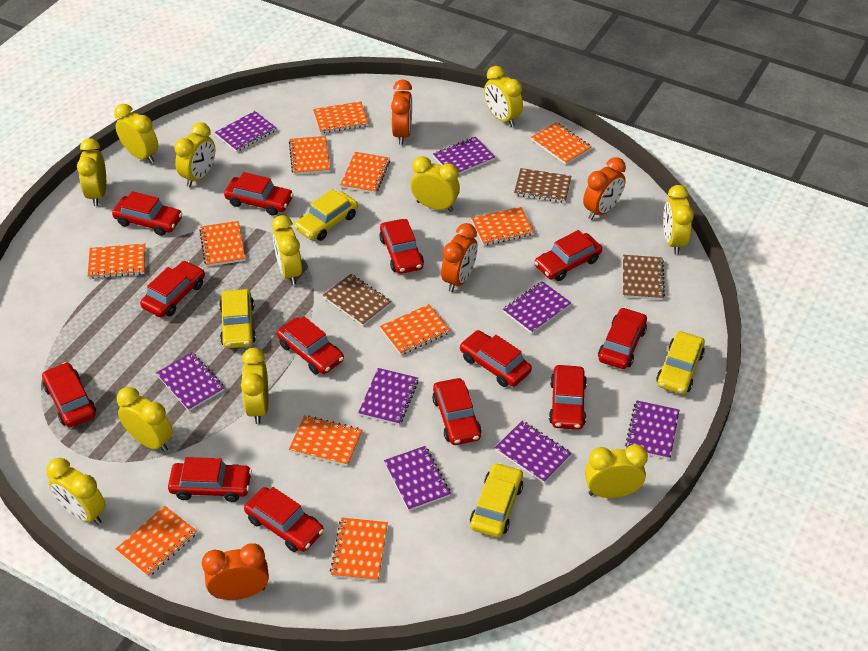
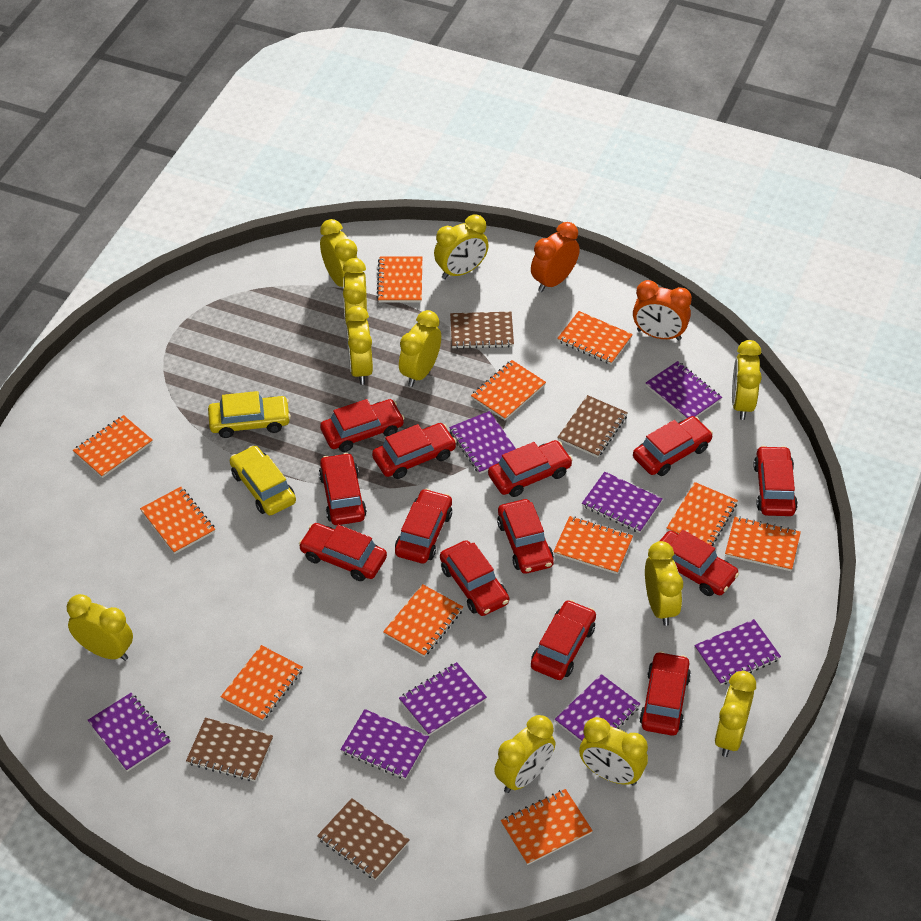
brown notebook: [323,274,391,326] [514,168,571,203] [623,255,665,300] = 3 -> [186,718,273,782] [317,798,410,880] [450,312,514,349] [557,395,628,458] = 4
orange clock: [202,543,269,600] [391,80,412,145] [441,223,477,292] [583,157,626,220] = 4 -> [531,222,580,292] [633,280,692,341] = 2
yellow car: [219,289,256,348] [294,189,358,241] [470,462,523,537] [656,331,705,394] = 4 -> [208,391,291,438] [230,445,296,515] = 2

